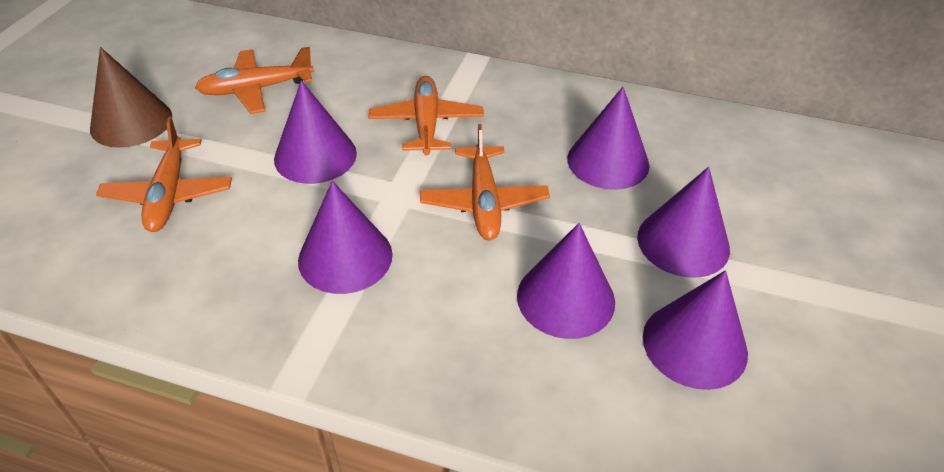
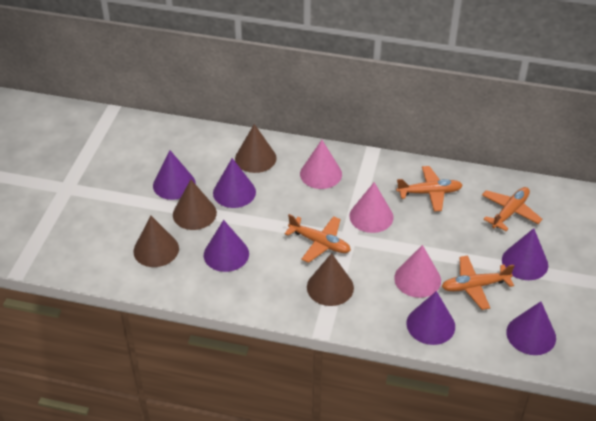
brown cone: [90,47,172,148] = 1 -> [133,216,179,267] [173,180,217,230] [235,124,276,173] [307,253,354,306] = 4
pink cone: none = 0 -> [300,140,342,189] [349,182,393,233] [394,245,441,298] = 3

